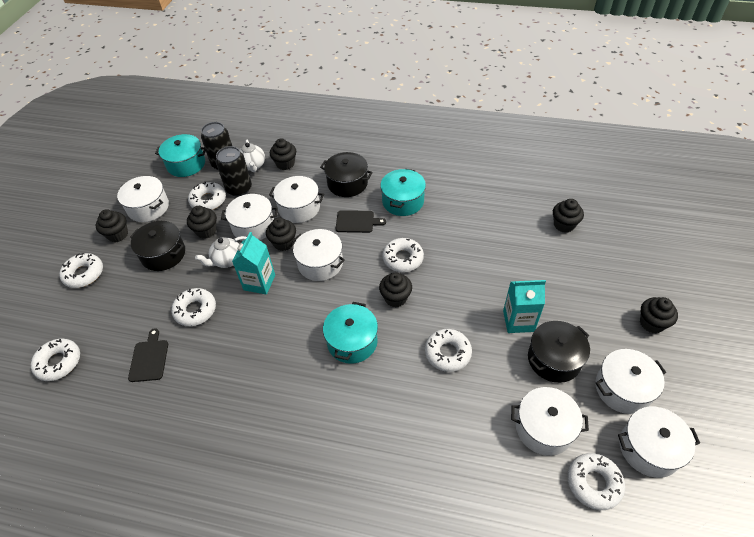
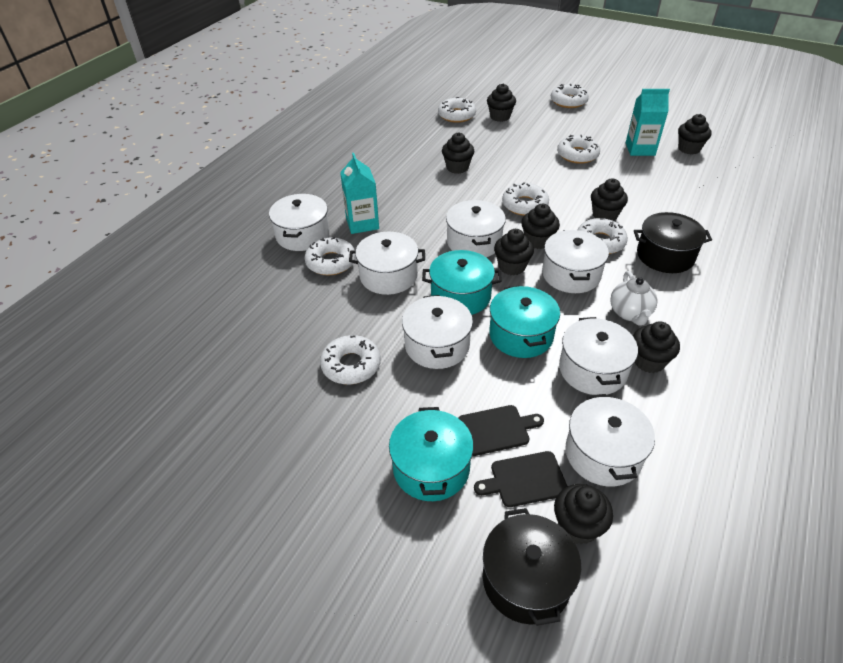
black can: [201,122,232,170] [216,146,252,196] = 2 -> none = 0
black cupcake: [96,210,128,242] [187,206,217,239] [266,217,296,251] [270,138,296,170] [379,273,412,307] [553,199,584,233] [640,297,678,333] = 7 -> [442,132,474,174] [487,83,516,122] [494,229,534,275] [521,204,560,249] [554,484,613,545] [591,178,628,221] [633,322,680,373] [678,114,712,155] = 8
black pot: [130,221,185,271] [320,152,373,197] [528,321,590,383] = 3 -> [483,508,581,626] [634,212,712,273] = 2
white teapot: [195,236,247,268] [240,140,265,172] = 2 -> [610,271,657,326] = 1

